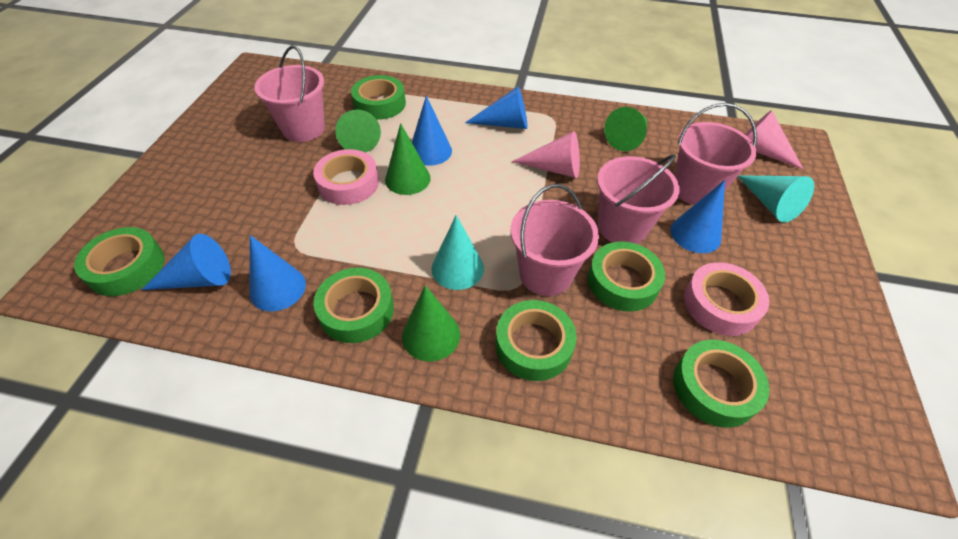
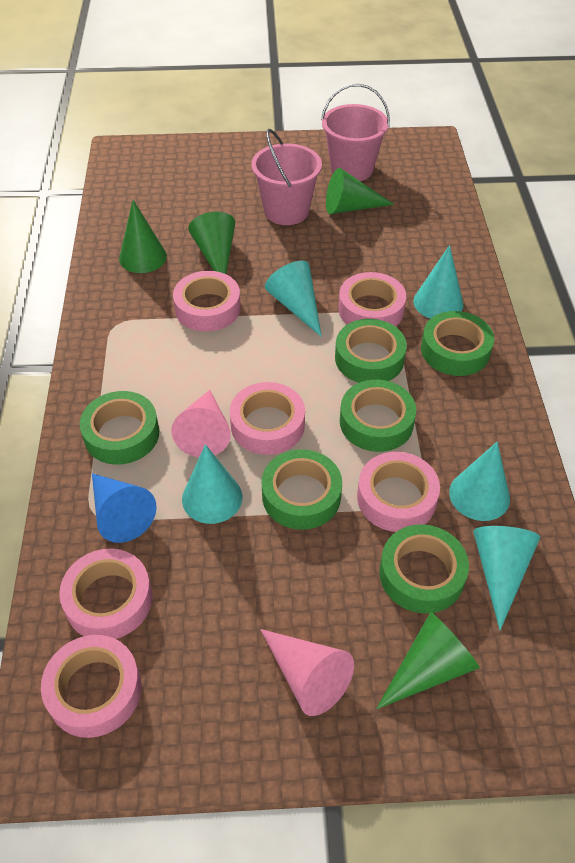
blue cone: [142,234,231,290] [249,235,306,311] [412,96,452,166] [465,87,527,129] [671,180,725,253] = 5 -> [92,473,157,543] = 1
pink bucket: [254,46,325,142] [510,184,599,296] [597,154,680,244] [674,103,757,205] = 4 -> [251,129,322,225] [321,84,390,181] = 2
pink tape: [313,149,379,205] [684,262,769,336] = 2 -> [41,635,141,738] [59,549,152,639] [173,271,241,332] [230,382,305,455] [338,272,406,327] [357,452,440,532] = 6
turquoise cone: [431,215,484,290] [738,175,814,223] = 2 -> [182,444,242,524] [265,260,322,337] [413,245,463,319] [449,442,510,521] [473,526,540,630] = 5

